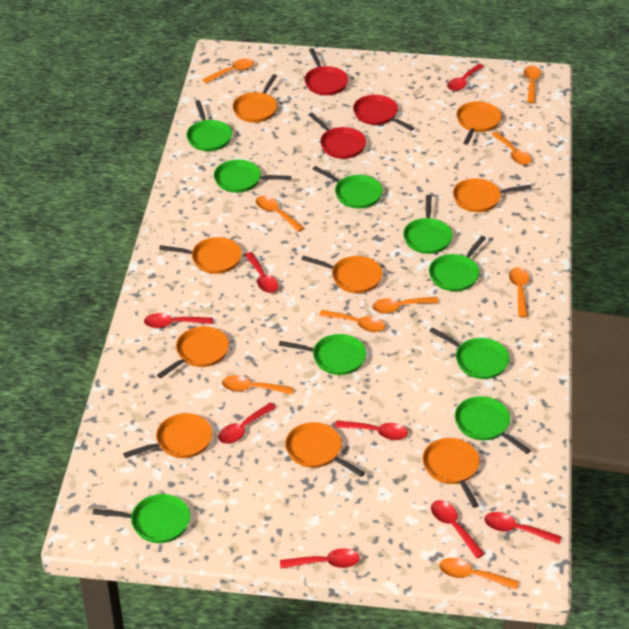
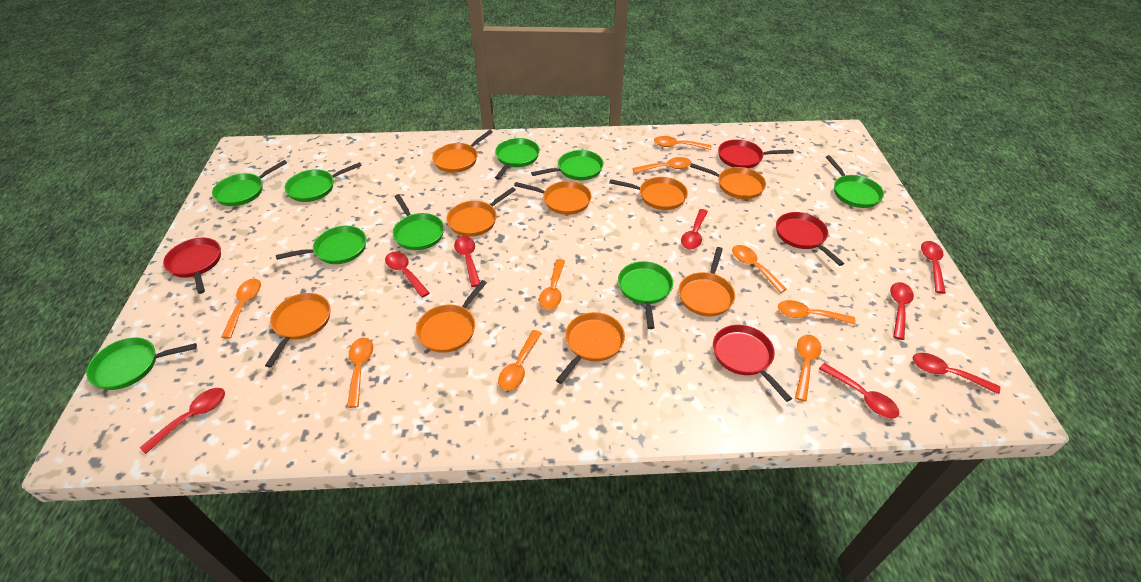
red pan: [304,48,348,95] [308,113,366,159] [353,95,414,131] = 3 -> [163,238,221,294] [713,325,792,402] [718,139,794,168] [776,212,844,266] = 4

